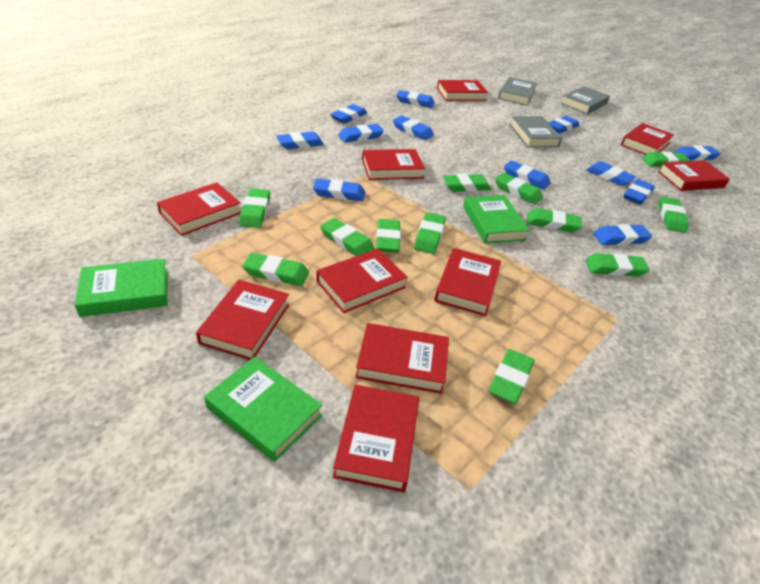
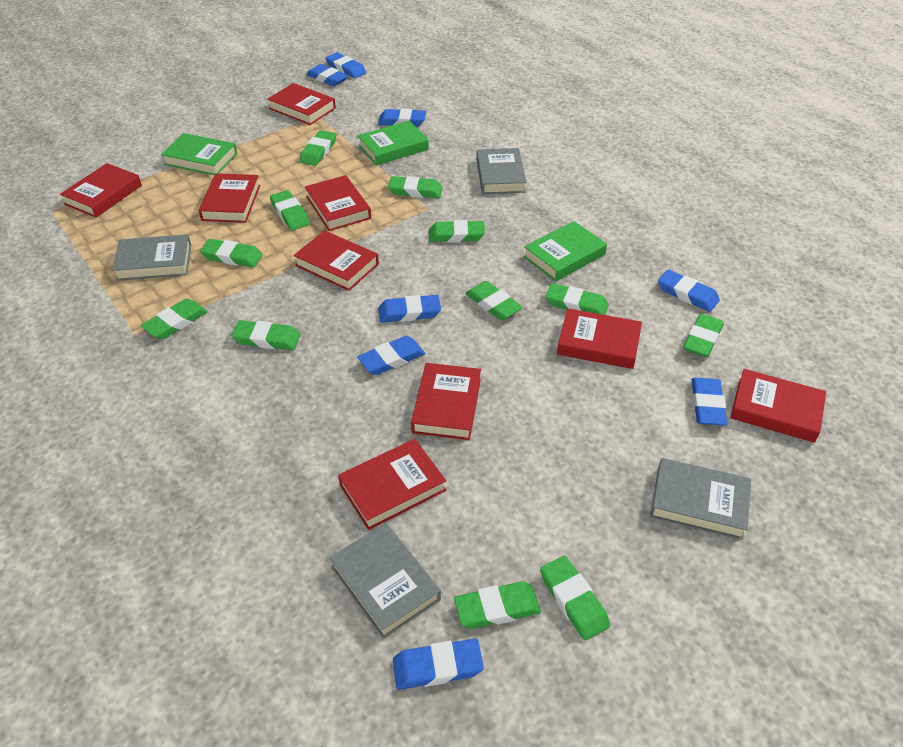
blue eraser: [276,132,324,149] [313,179,365,201] [330,104,367,124] [338,124,384,142] [393,116,434,140] [396,90,435,108] [504,161,550,189] [548,116,579,133] [586,161,636,186] [593,224,652,245] [623,179,655,205] [674,146,721,161] = 12 -> [306,64,348,86] [325,52,366,78] [357,336,425,375] [378,109,426,126] [378,295,441,323] [393,638,484,690] [658,269,720,312] [692,378,727,426] = 8
grey book: [498,77,538,106] [510,116,562,148] [561,86,610,114] = 3 -> [112,234,191,281] [329,523,441,639] [476,148,527,194] [650,458,751,540] = 4
red book: [157,182,241,236] [196,280,289,360] [317,249,407,313] [333,384,419,492] [355,323,449,394] [362,149,425,180] [434,248,501,316] [437,80,488,101] [621,123,674,155] [658,160,730,191] = 10 -> [60,163,142,218] [199,173,260,223] [267,83,336,125] [293,230,379,291] [305,175,371,231] [338,439,446,530] [411,363,481,440] [557,308,642,369] [730,369,826,443] = 9

